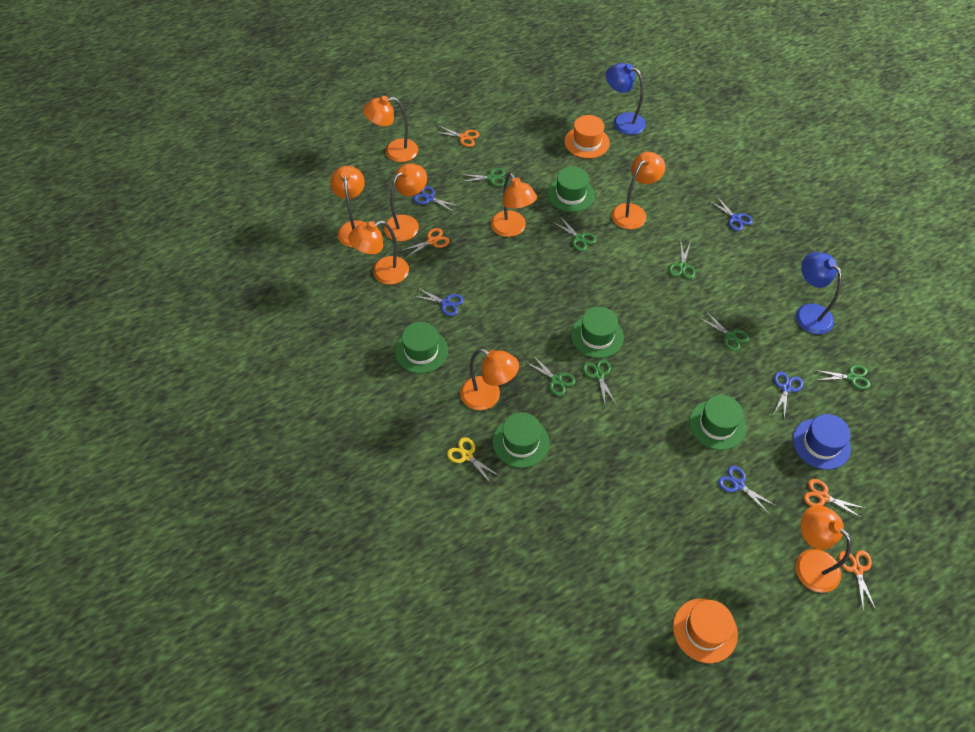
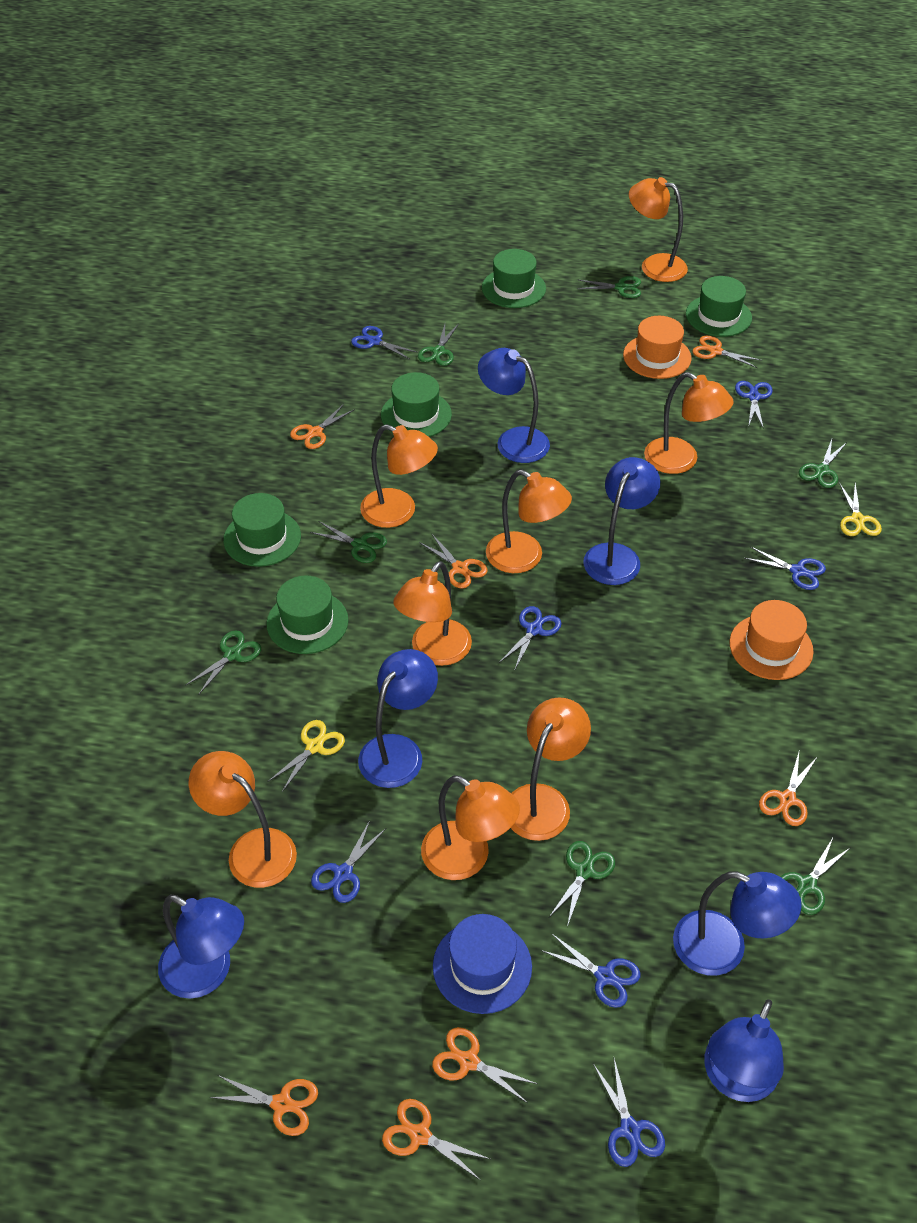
blue lamp: [606,63,646,135] [796,252,842,334] = 2 -> [158,895,244,999] [358,649,438,788] [478,348,550,463] [583,457,660,585] [673,872,802,976] [705,999,784,1102] = 6
blue scissors: [413,186,458,212] [413,287,464,316] [710,197,753,231] [718,466,776,514] [773,371,803,419] = 5 -> [311,820,386,903] [351,326,417,359] [499,606,562,671] [541,933,640,1008] [593,1058,665,1167] [735,381,773,429] [744,546,826,590] = 7
orange scissors: [400,228,450,258] [434,126,479,147] [804,479,864,519] [838,550,876,610] = 4 -> [209,1075,318,1136] [290,404,355,449] [382,1099,490,1180] [419,534,488,589] [432,1027,537,1103] [692,336,762,368] [759,752,817,826] = 7
yellow scissors: [447,437,499,483] = 1 -> [267,720,345,792] [839,483,882,536] = 2

